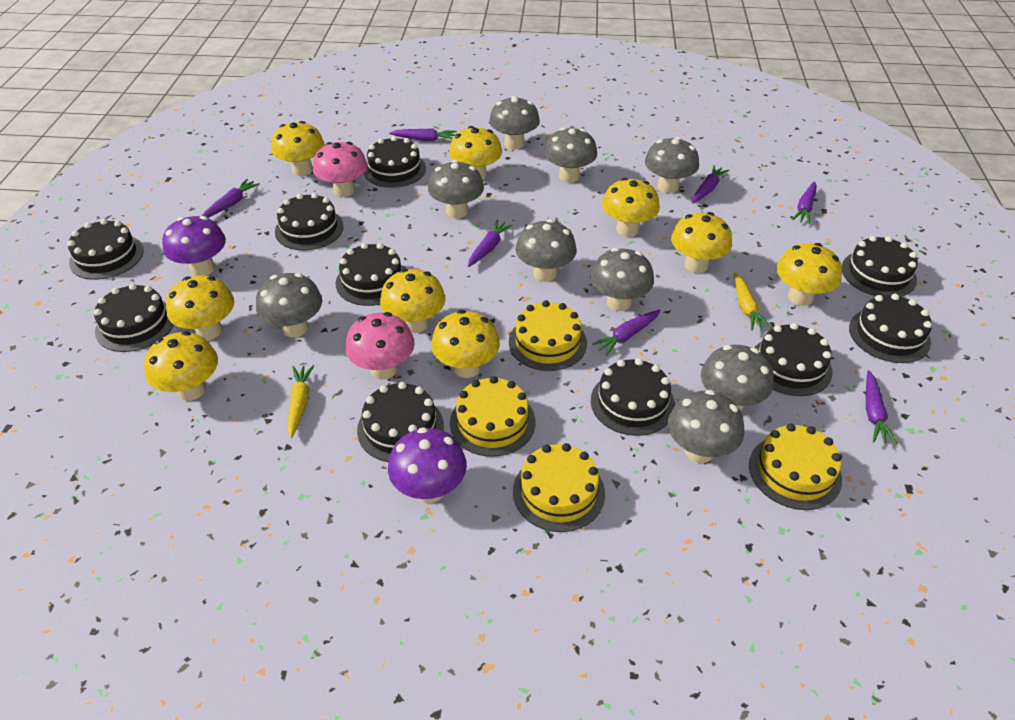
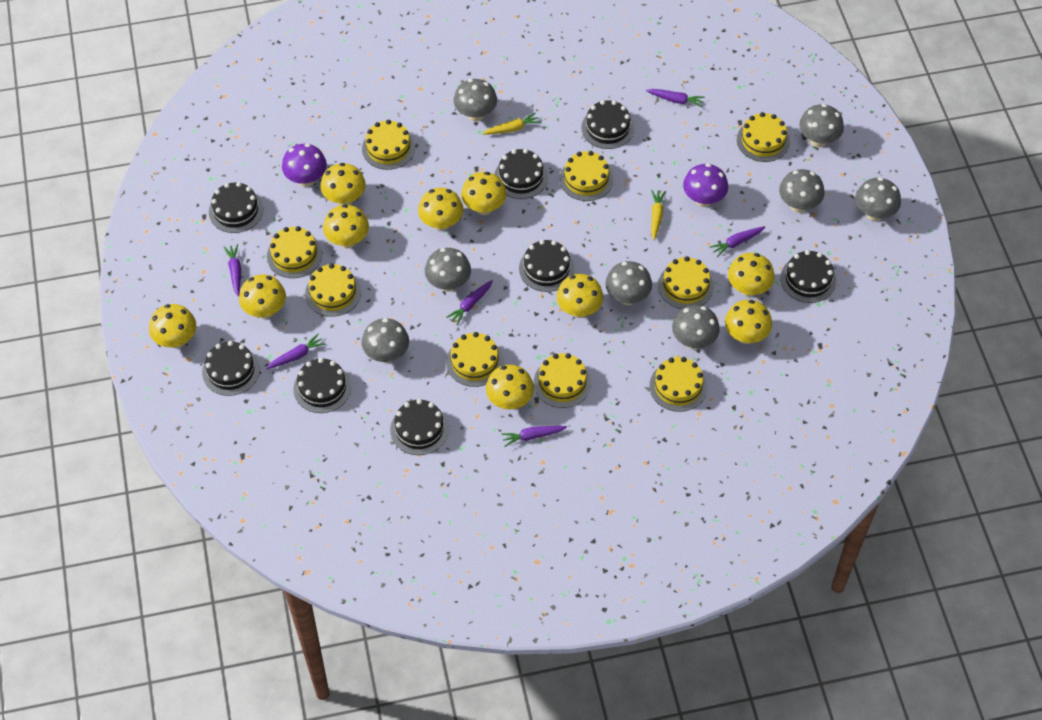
black cake: [68,219,144,280] [94,283,174,352] [275,193,344,251] [336,243,405,306] [357,382,444,462] [364,136,426,188] [591,358,675,436] [754,323,832,396] [842,236,918,297] [849,294,932,363] = 10 -> [202,341,260,396] [209,182,263,233] [294,358,351,413] [390,399,449,455] [495,149,548,199] [519,240,574,292] [581,100,634,149] [780,250,836,303] = 8
grey mushroom: [256,273,322,337] [428,160,484,218] [489,96,540,150] [516,219,577,282] [544,127,597,182] [590,248,654,311] [645,137,699,193] [668,390,744,463] [701,345,774,411] = 9 -> [362,318,409,363] [425,248,471,292] [454,79,497,122] [605,261,652,305] [672,305,720,349] [779,169,825,213] [799,104,844,147] [855,177,901,221] = 8
pink mushroom: [313,142,368,197] [345,312,415,380] = 2 -> none = 0
purple carrot: [202,179,260,218] [389,128,457,141] [468,220,513,267] [592,310,661,356] [692,165,729,203] [792,182,817,224] [866,370,897,444] = 7 -> [224,244,241,297] [266,334,326,369] [446,280,493,325] [501,426,567,447] [646,89,705,107] [710,226,765,257] = 6
yellow cake: [450,376,535,457] [509,300,587,371] [513,443,605,532] [749,423,842,510] = 4 -> [267,226,322,278] [305,263,361,317] [362,120,415,170] [446,332,503,387] [534,353,591,408] [560,151,613,201] [649,357,707,412] [658,256,714,309] [737,112,790,162] = 9
yellow mushroom: [144,331,218,401] [166,275,234,340] [271,121,325,176] [380,269,445,333] [431,310,500,378] [449,126,502,180] [602,178,660,236] [671,212,732,273] [777,243,842,306] = 9 -> [149,304,196,348] [239,275,286,319] [320,163,366,205] [323,204,369,248] [418,188,463,231] [461,172,506,215] [486,365,534,409] [557,274,604,318] [725,300,772,344] [728,253,775,297] = 10

